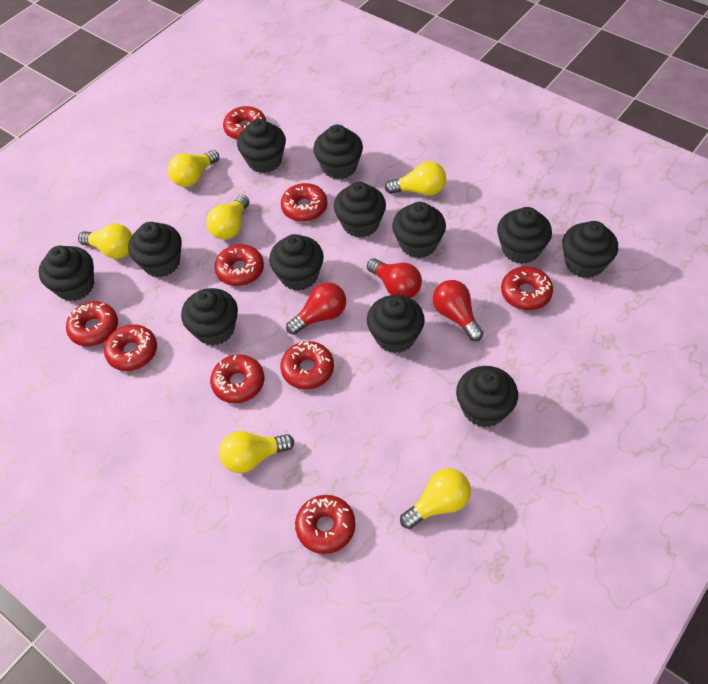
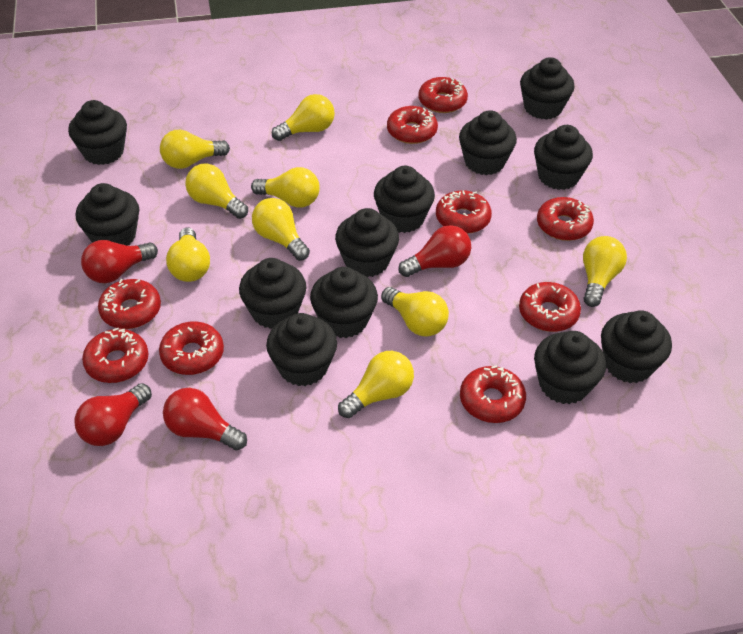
red light bulb: [286,282,346,335] [367,258,422,298] [433,280,483,341] = 3 -> [74,383,152,446] [81,240,158,283] [163,388,247,450] [398,225,471,277] = 4
yellow light bulb: [78,223,132,259] [168,150,219,187] [207,195,249,240] [219,431,294,473] [385,161,446,196] [400,468,471,529] = 6 -> [160,130,230,169] [166,227,210,282] [185,164,248,219] [251,167,320,208] [252,198,310,261] [272,94,335,141] [338,351,414,418] [381,287,449,337] [583,236,627,307] = 9

